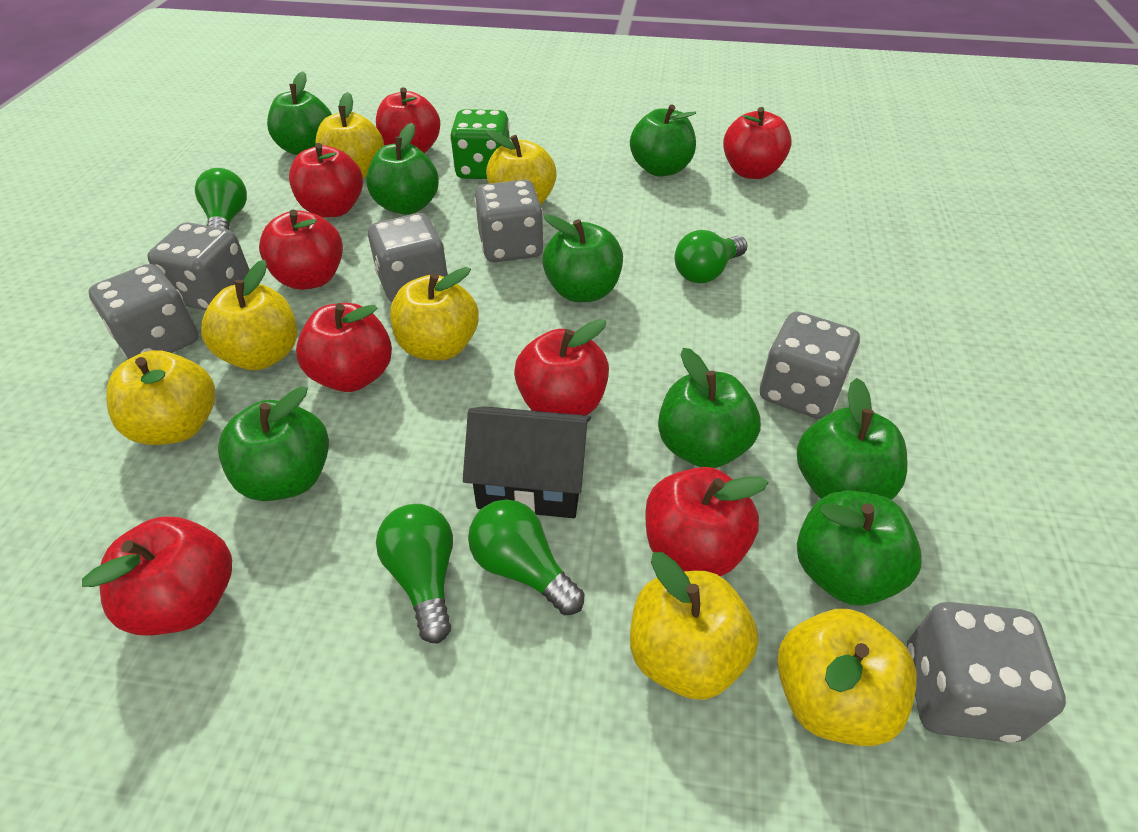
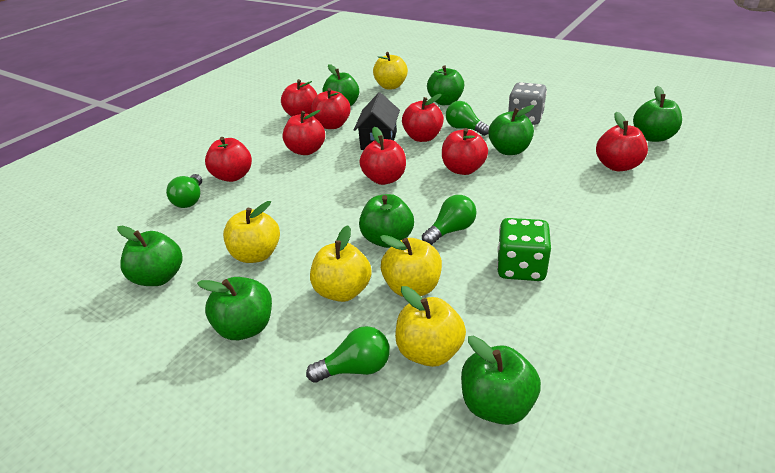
grey dice: [89,264,198,359] [147,222,250,311] [368,213,448,302] [474,180,544,262] [760,312,860,419] [907,602,1066,743] = 6 -> [508,82,547,125] = 1
yellow apple: [106,350,215,445] [201,260,297,370] [315,92,384,178] [390,267,479,360] [486,130,557,205] [630,552,759,700] [777,609,917,746] = 7 -> [223,201,280,263] [310,226,372,302] [373,52,408,90] [380,235,442,297] [395,286,466,367] = 5

